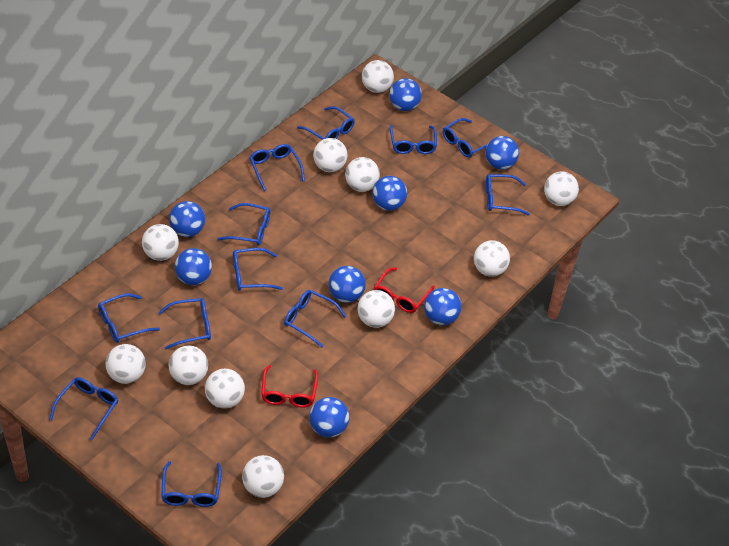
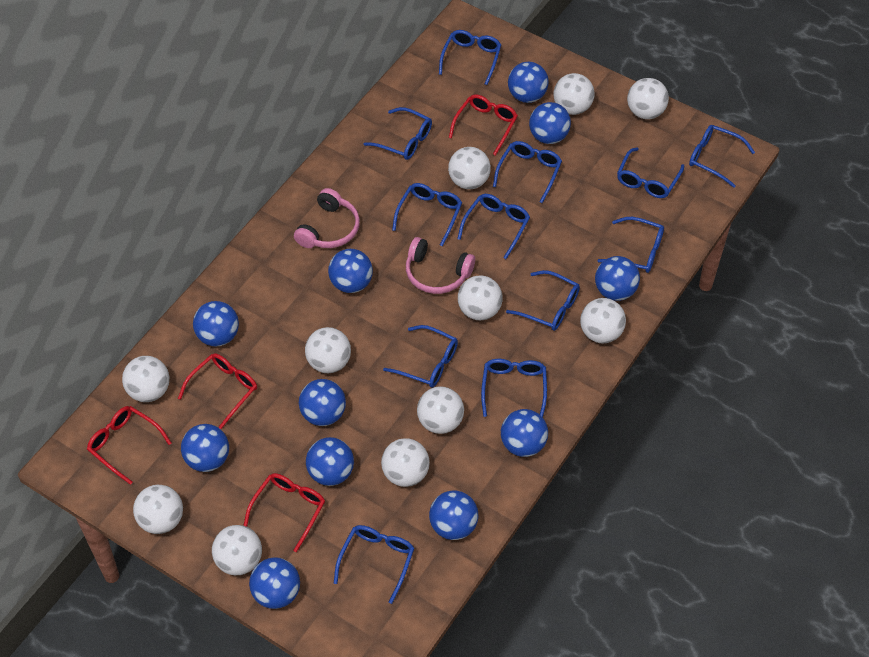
blue ball: [169,201,205,237] [175,248,212,285] [309,397,349,438] [328,266,366,303] [372,176,407,211] [389,78,422,111] [424,288,461,325] [485,136,519,170] = 8 -> [181,424,229,472] [193,301,239,346] [249,557,300,609] [299,379,346,426] [306,437,354,486] [328,249,373,293] [429,491,479,540] [501,409,548,457] [508,62,549,103] [529,102,571,144] [595,256,640,301] = 11
pink headphones: none = 0 -> [294,188,360,248] [406,237,475,294] = 2
red glasses: [261,365,318,408] [374,267,435,313] = 2 -> [87,406,172,485] [178,353,257,429] [243,473,325,552] [449,95,518,156] = 4

